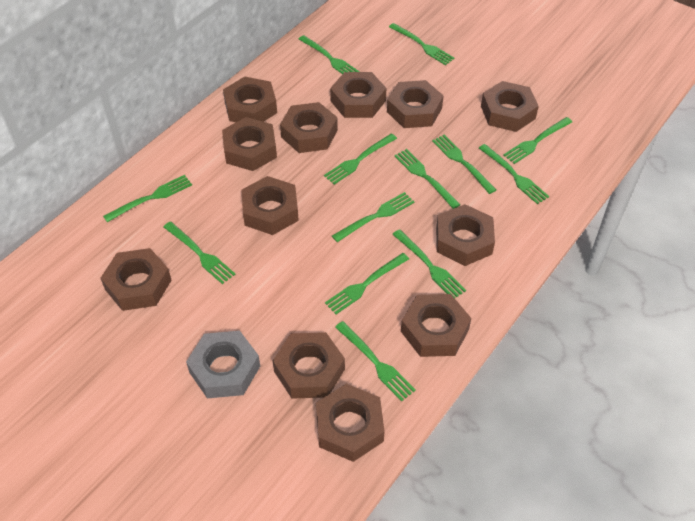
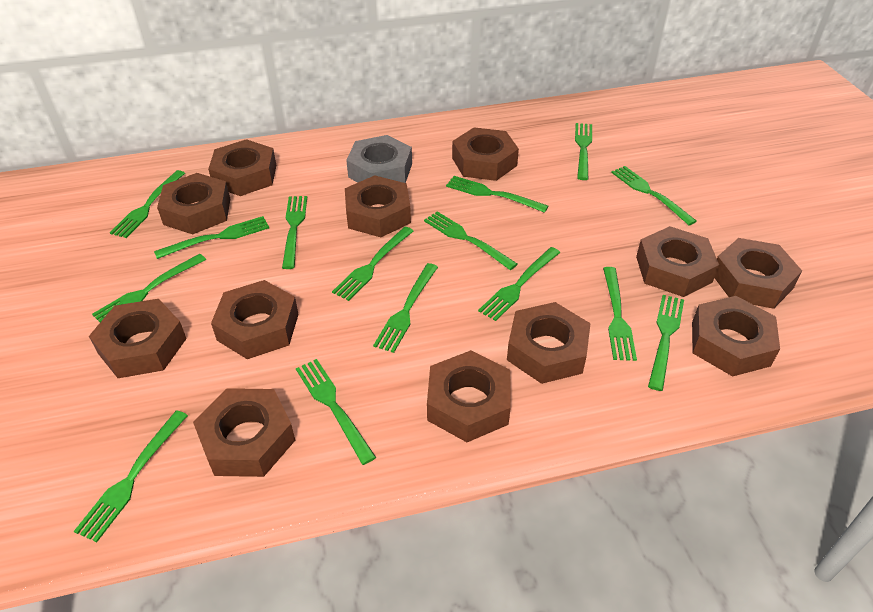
green fork: [103,175,192,222] [163,221,236,284] [299,35,360,74] [324,133,397,185] [325,253,409,314] [332,192,414,242] [335,321,416,401] [389,23,455,65] [392,229,466,298] [394,149,461,209] [432,134,496,194] [479,144,549,204] [503,117,572,164] = 13 -> [74,410,188,542] [92,254,206,322] [110,170,185,238] [154,216,269,259] [282,196,307,269] [296,359,376,465] [332,227,413,301] [373,263,438,353] [424,211,517,270] [446,176,548,213] [478,247,560,321] [575,123,592,180] [603,267,637,361] [611,166,697,225] [648,295,684,391] = 15

